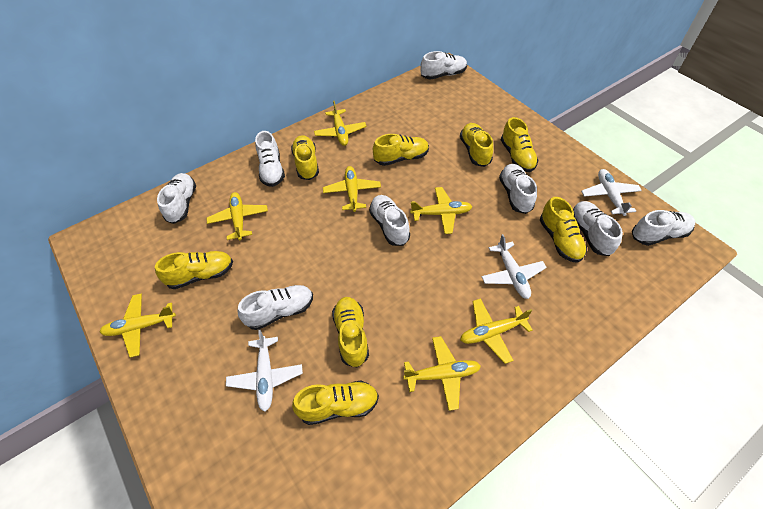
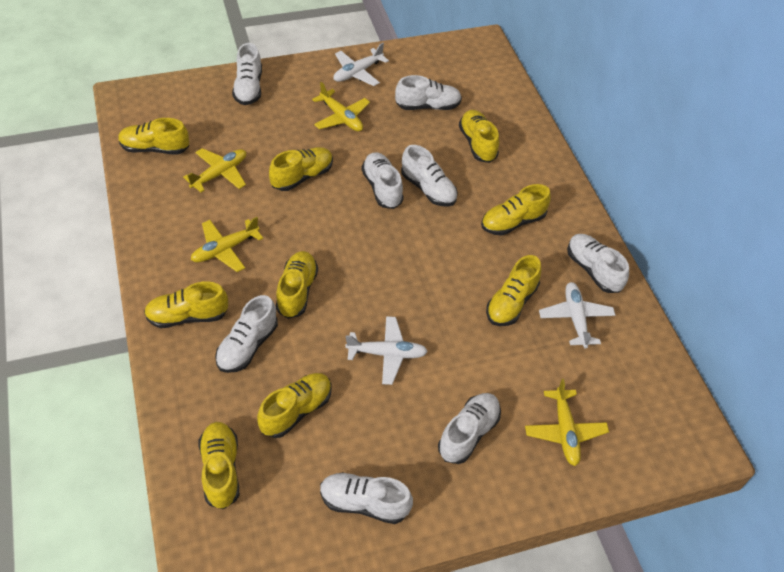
yellow plane: [100,294,176,358] [207,192,268,240] [314,101,366,146] [323,166,381,212] [403,336,481,411] [410,187,472,234] [460,299,533,364] = 7 -> [183,148,246,192] [191,217,263,272] [312,82,370,131] [525,379,609,466] = 4
yellow shoe: [155,251,233,289] [291,135,319,180] [292,380,379,425] [332,297,369,367] [373,134,429,166] [460,123,493,167] [501,117,538,172] [540,197,587,263] = 8 -> [118,118,189,155] [144,281,228,328] [199,422,239,509] [257,373,332,438] [269,147,333,191] [276,251,318,319] [459,110,499,163] [481,184,551,236] [486,255,541,326] = 9

